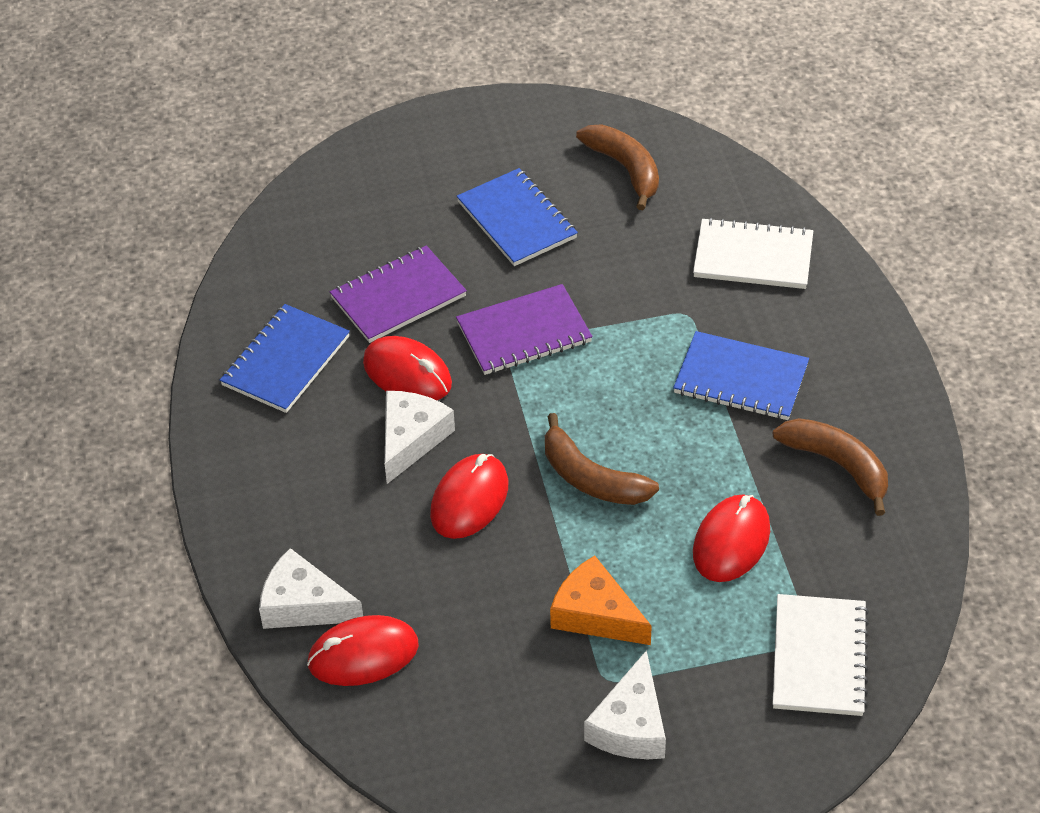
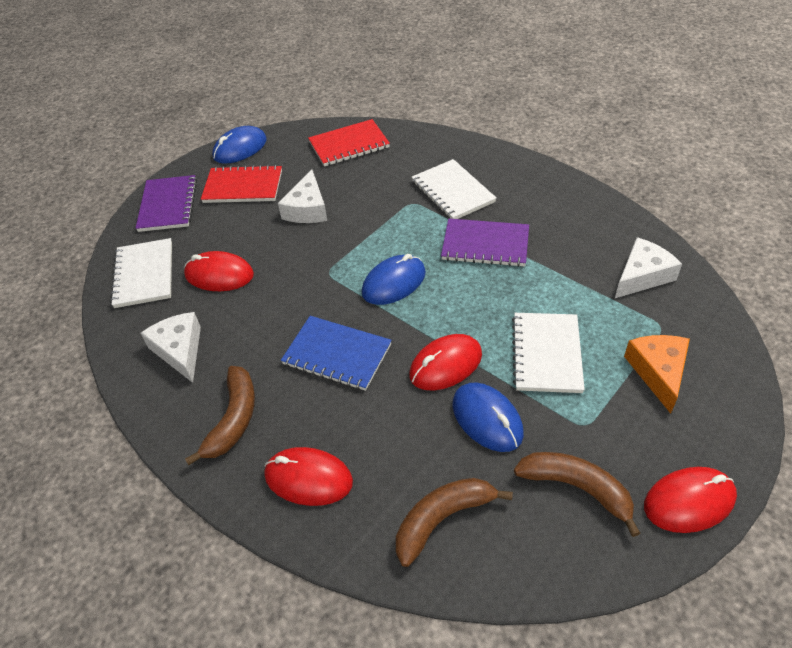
blue mouse: none = 0 -> [213,126,267,164] [362,254,426,305] [452,382,524,452] = 3
blue notebook: [220,304,350,413] [457,168,578,266] [673,331,809,420] = 3 -> [281,316,392,391] = 1
red notebook: none = 0 -> [201,165,282,203] [308,119,390,167] = 2
white notebook: [693,217,813,289] [773,594,869,716] = 2 -> [110,238,172,308] [411,159,496,219] [512,313,585,393] = 3

